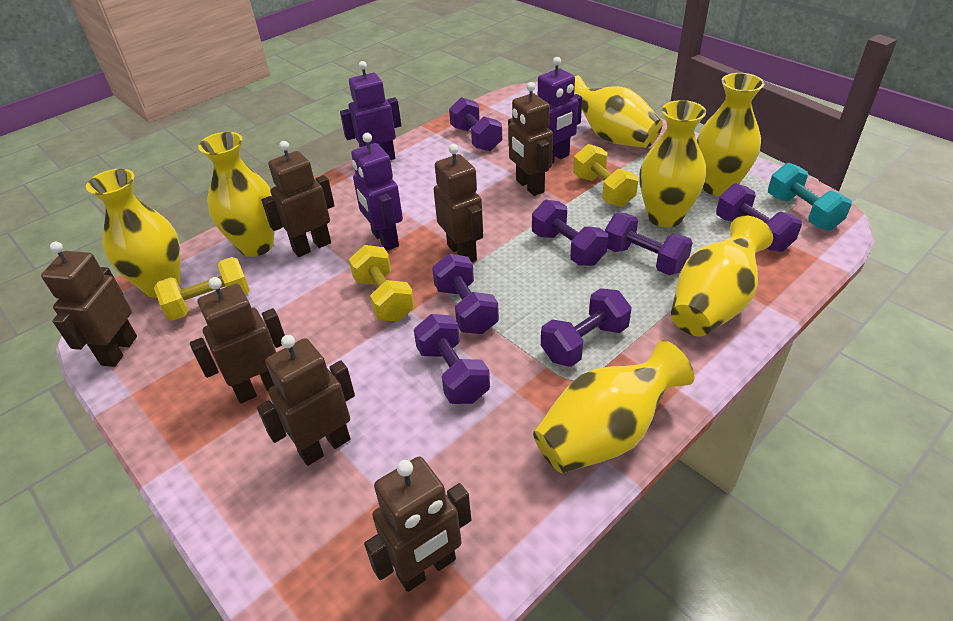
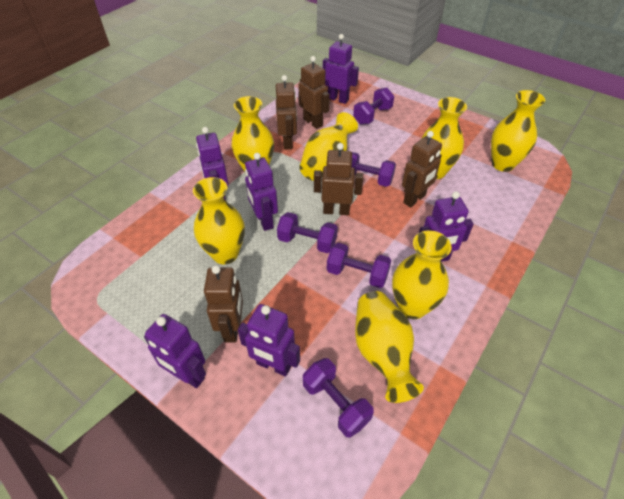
brown robot: [41,242,137,367] [190,277,285,404] [257,335,355,466] [261,141,335,257] [364,456,471,592] [433,144,483,262] [508,82,553,196] = 7 -> [204,265,243,342] [276,75,297,150] [299,56,330,129] [314,143,363,215] [402,131,442,207] = 5
purple dumbbell: [414,314,490,404] [432,253,499,334] [449,97,502,151] [532,200,608,266] [541,288,632,367] [605,213,693,275] [716,183,802,252] = 7 -> [277,212,338,253] [303,358,374,438] [327,243,392,288] [352,152,396,187] [353,88,394,124] = 5
purple robot: [340,61,401,160] [351,133,403,251] [538,57,582,163] = 3 -> [144,314,206,388] [196,127,229,201] [238,304,300,377] [245,153,278,231] [323,34,359,104] [419,191,474,262] = 6
turquoise dumbbell: [768,163,852,230] = 1 -> none = 0
yellow dumbbell: [154,257,250,321] [349,245,415,321] [573,144,639,207] = 3 -> none = 0

